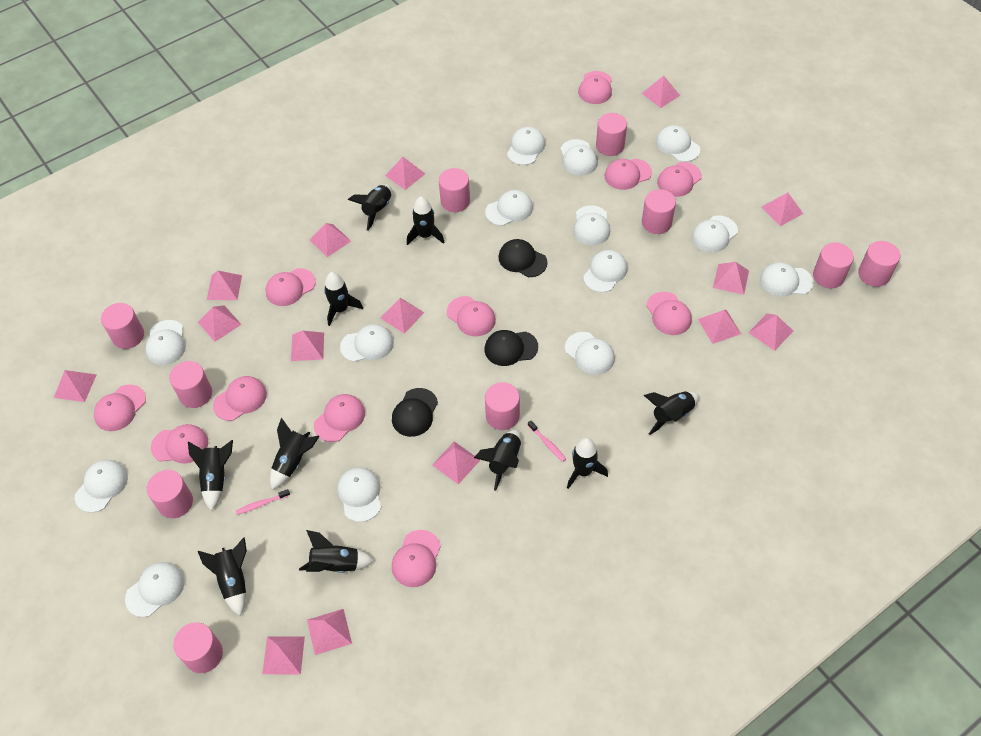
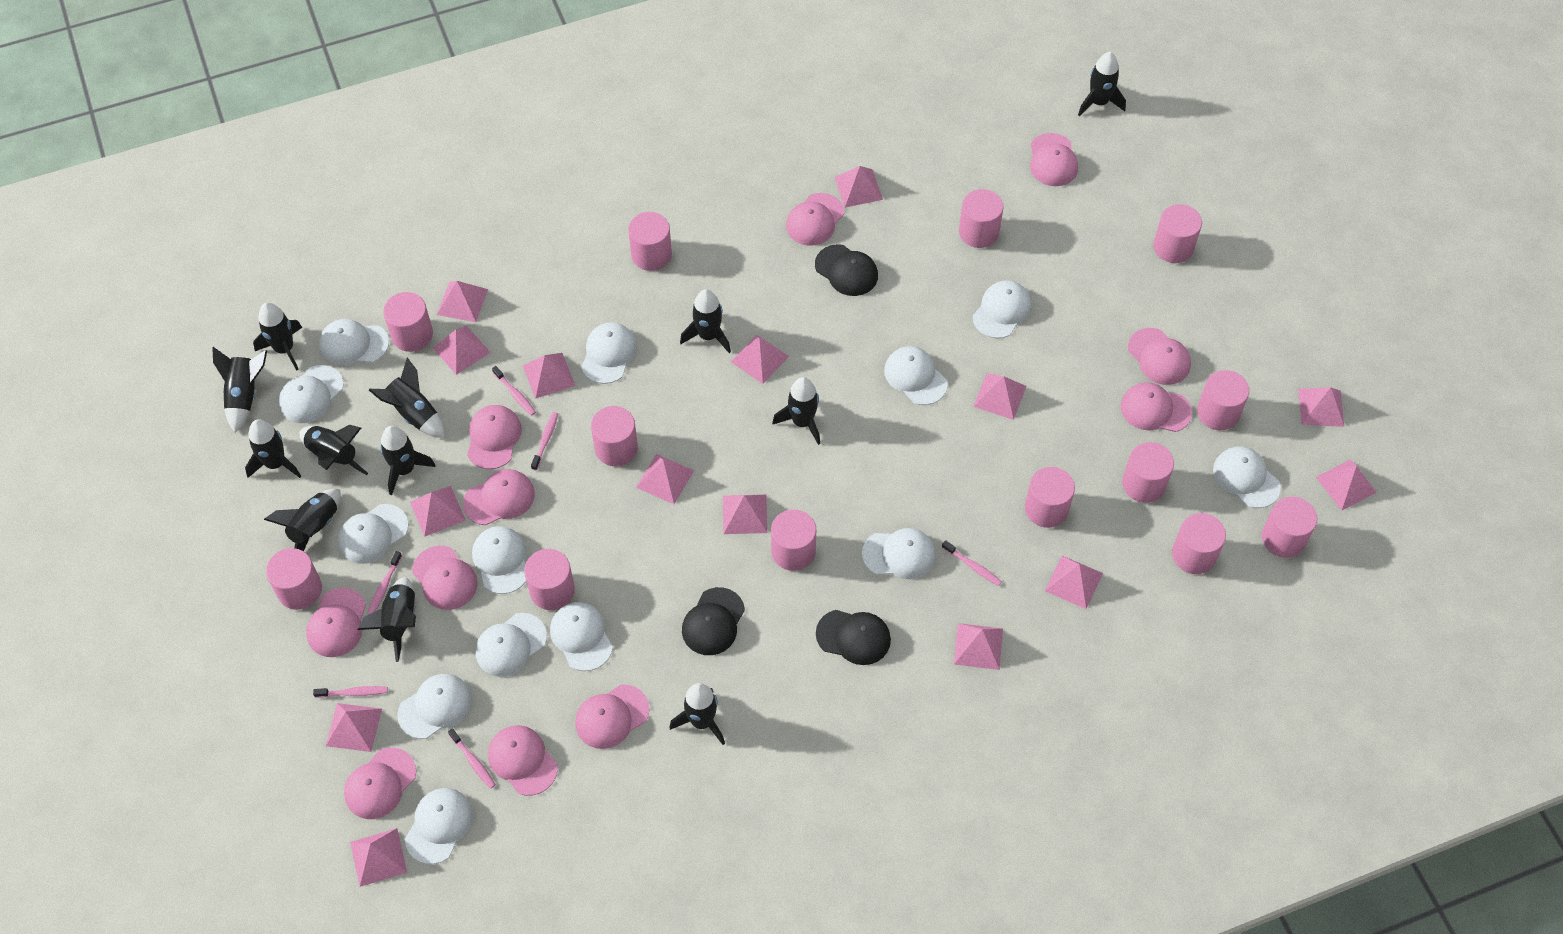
black rocket: [188,440,233,511] [198,537,247,616] [270,418,319,490] [299,530,375,573] [324,272,363,326] [348,184,392,231] [407,196,445,245] [474,430,521,491] [567,438,608,489] [644,391,699,435] = 10 -> [212,347,267,433] [245,419,301,478] [253,303,302,371] [264,489,341,551] [299,425,368,475] [358,577,416,662] [369,358,445,438] [380,426,436,495] [669,683,725,745] [680,289,731,353] [772,377,820,445] [1078,52,1126,116] = 12
pink cylinder: [101,303,144,349] [147,470,193,518] [169,361,212,408] [173,622,223,673] [439,168,470,212] [485,382,520,430] [596,113,627,156] [642,189,676,234] [813,243,854,288] [858,241,900,287] = 10 -> [266,548,322,610] [383,292,433,352] [524,549,575,610] [591,406,638,467] [628,212,672,271] [771,509,816,571] [959,189,1004,248] [1025,467,1075,528] [1122,442,1174,503] [1153,204,1202,263] [1172,513,1226,574] [1197,370,1249,430] [1262,497,1317,558] = 13
pink toothbrush: [236,489,290,515] [528,420,566,462] = 2 -> [313,686,388,698] [367,551,402,615] [448,728,496,789] [492,366,536,416] [531,412,558,470] [942,540,1002,586] = 6
white cap: [75,460,128,513] [125,562,185,617] [145,320,186,365] [338,467,381,522] [340,324,394,362] [485,190,533,226] [507,127,545,165] [560,139,598,176] [565,332,615,375] [573,205,610,245] [583,250,628,292] [656,125,700,162] [692,215,738,253] [760,262,813,297] = 14 -> [279,365,344,423] [319,319,389,366] [338,504,409,564] [397,674,472,739] [405,788,473,864] [472,526,527,594] [476,613,547,677] [550,602,613,671] [581,322,637,384] [862,528,936,579] [884,346,948,405] [973,280,1032,338] [1213,446,1281,508] = 13

